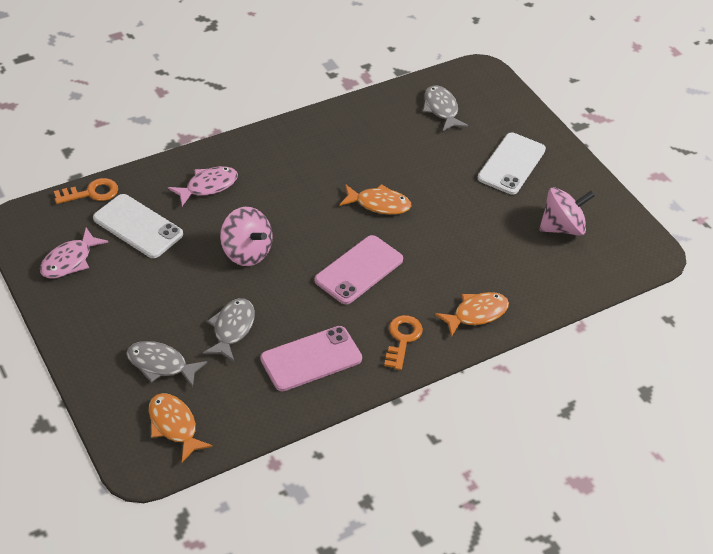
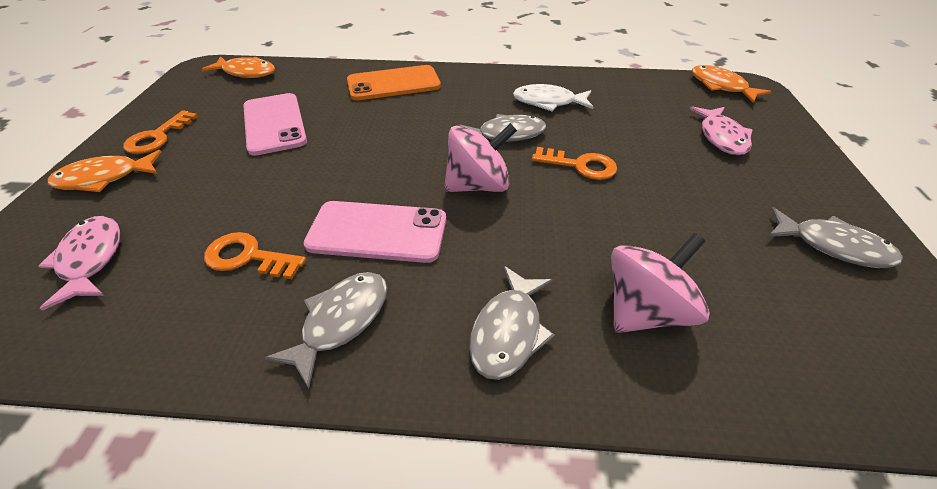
grey fish: [126,341,207,387] [203,298,255,362] [423,85,468,132] = 3 -> [265,272,387,389] [458,114,546,142] [469,266,555,380] [768,207,903,268] = 4
orange key: [54,178,118,204] [384,315,423,370] = 2 -> [123,110,198,154] [204,232,306,279] [532,147,617,180] = 3
orange phone: none = 0 -> [347,65,441,100] = 1
white fish: none = 0 -> [513,84,593,111] = 1
white phone: [93,194,183,258] [477,133,546,195] = 2 -> none = 0

